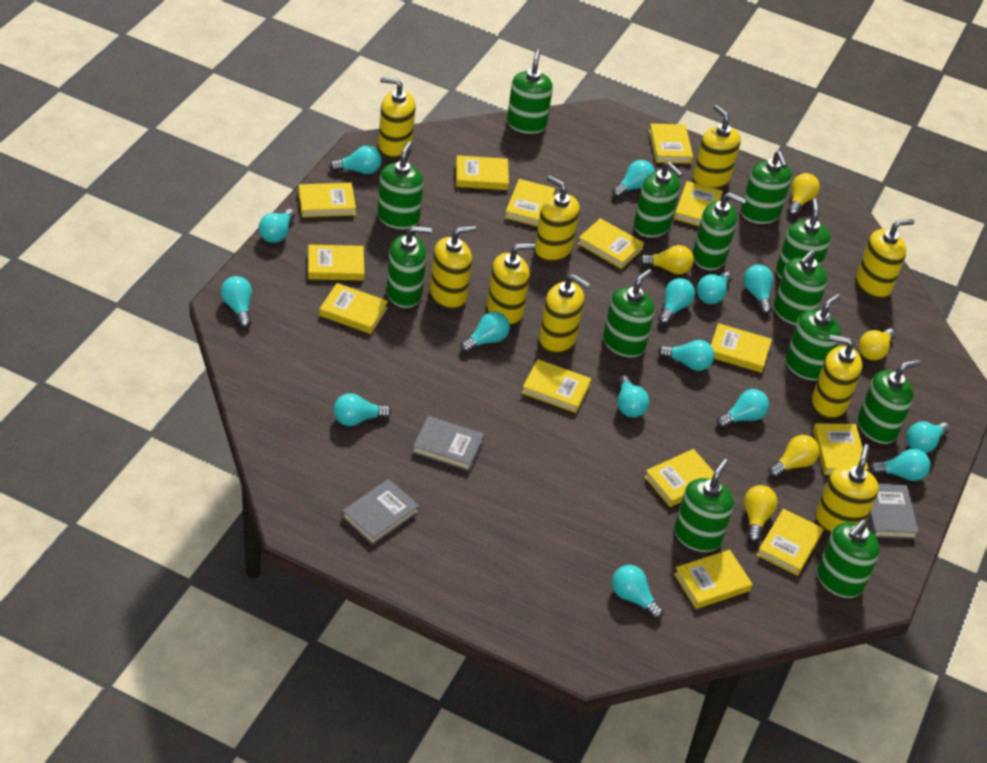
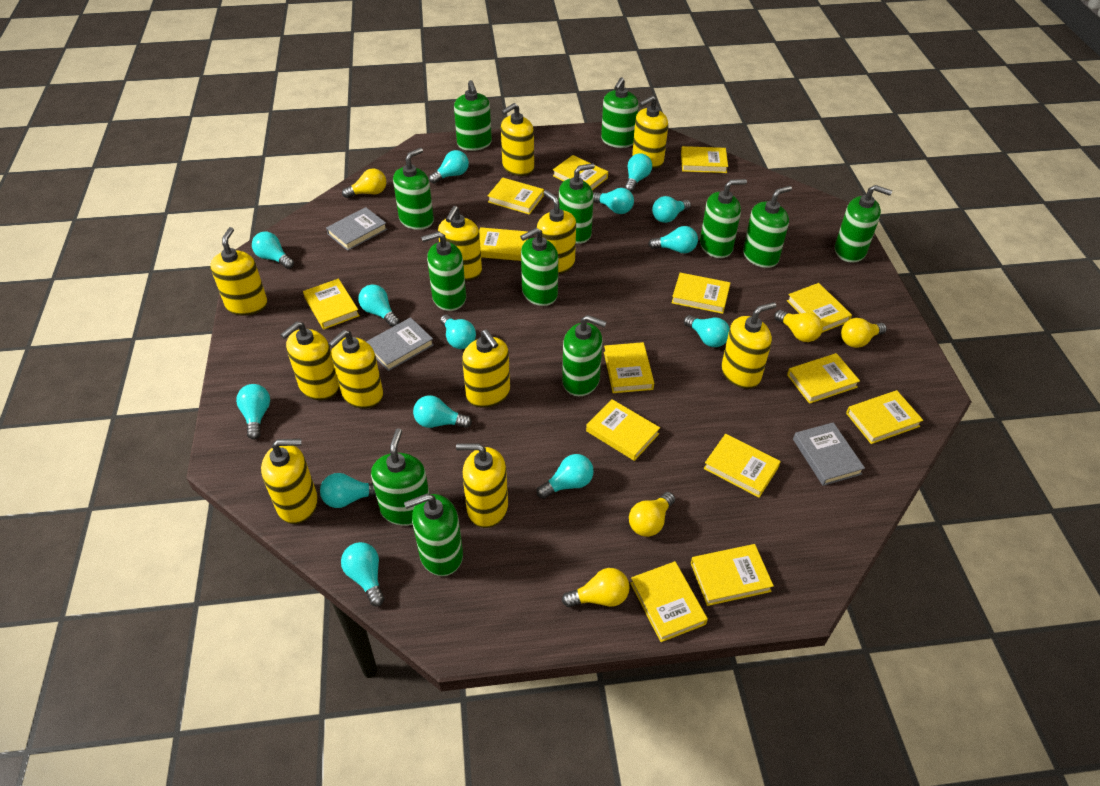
green soap dispenser: [377,141,424,229] [387,226,432,308] [507,50,553,134] [603,269,655,357] [634,162,683,237] [674,459,734,552] [693,192,746,270] [741,151,792,224] [774,250,827,325] [776,199,831,278] [785,294,841,381] [817,519,880,598] [858,359,920,444] = 13 -> [371,428,429,526] [393,148,434,230] [404,493,463,576] [421,231,466,311] [454,80,492,151] [520,228,558,306] [559,163,595,244] [562,315,607,396] [601,77,639,148] [700,179,747,258] [743,186,792,268] [835,185,892,263] = 12
turquoise light bulb: [221,276,252,328] [258,209,295,243] [329,145,381,174] [333,393,391,426] [460,312,510,353] [612,160,655,198] [612,565,664,619] [617,375,649,417] [658,278,695,325] [658,340,715,371] [697,272,732,304] [717,389,769,428] [743,264,773,314] [869,449,930,481] [907,421,950,453] = 15 -> [236,384,270,440] [252,232,294,269] [320,473,376,508] [341,542,385,607] [358,284,400,327] [413,395,472,428] [429,150,469,184] [440,315,476,349] [537,454,594,499] [593,188,634,214] [625,153,652,192] [648,226,698,253] [652,196,691,223] [684,315,730,347] = 14
yellow soap dispenser: [378,77,416,158] [430,226,476,310] [487,243,536,326] [535,175,580,262] [539,274,590,354] [693,105,741,189] [812,335,863,419] [815,444,879,534] [856,219,915,299] = 9 -> [210,227,268,316] [261,439,318,524] [281,321,339,400] [329,330,383,408] [438,206,482,281] [456,443,508,528] [462,329,510,408] [501,103,534,176] [537,190,576,275] [632,96,668,169] [721,302,776,389] = 11

